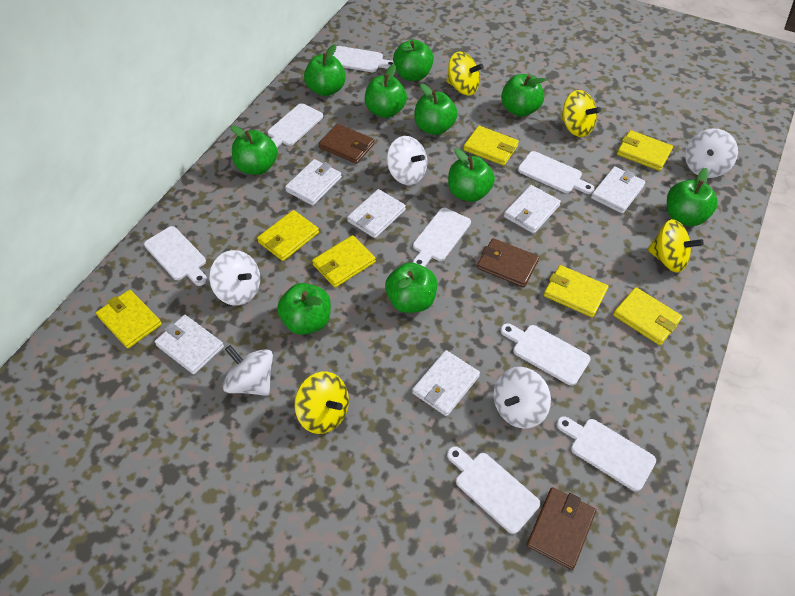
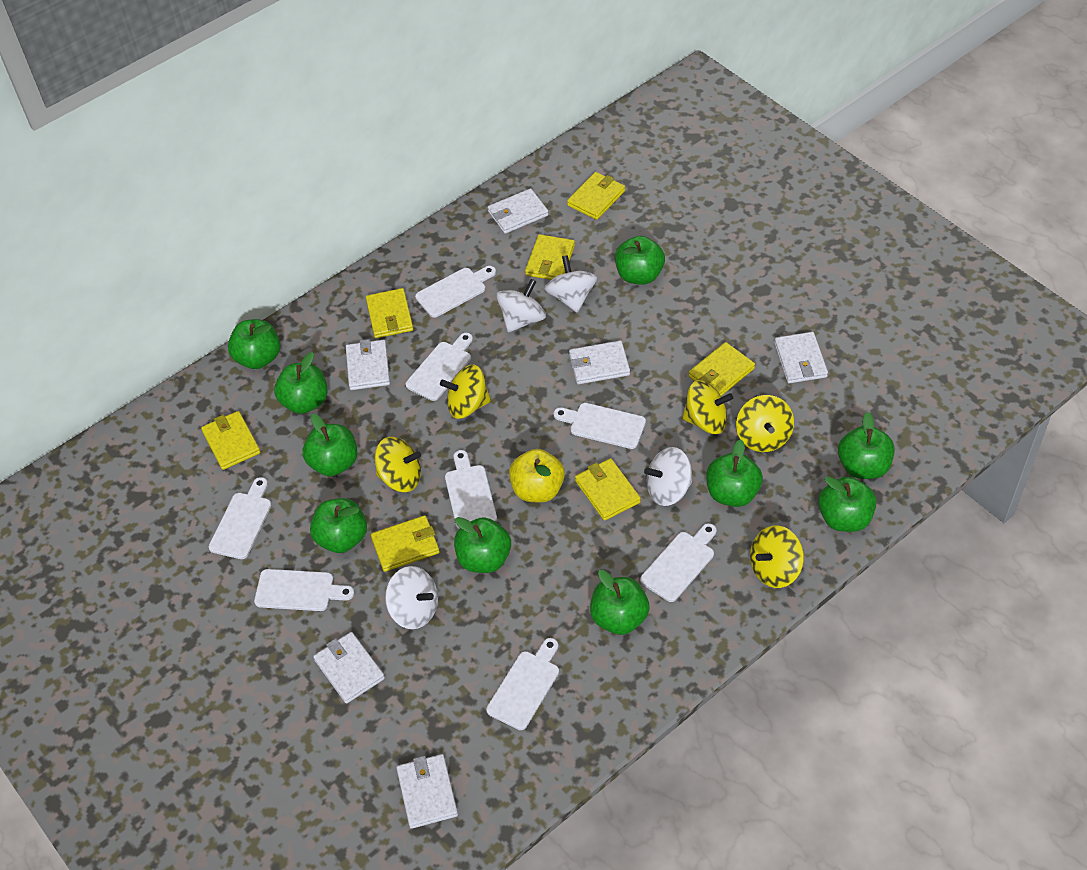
brown wallet: [319,124,374,164] [477,238,539,287] [527,487,596,570] = 3 -> none = 0
white spinning top: [209,250,260,305] [223,345,273,396] [387,136,427,185] [494,367,551,429] [685,128,738,178] = 5 -> [385,566,438,629] [497,279,546,332] [545,255,597,313] [644,447,692,506] = 4
yellow apple: none = 0 -> [509,449,565,502] = 1
yellow spinning top: [295,372,349,434] [446,52,483,95] [561,90,601,137] [647,219,704,273] = 4 -> [375,437,421,492] [440,364,491,419] [682,380,733,434] [736,395,794,452] [750,525,804,588] = 5

